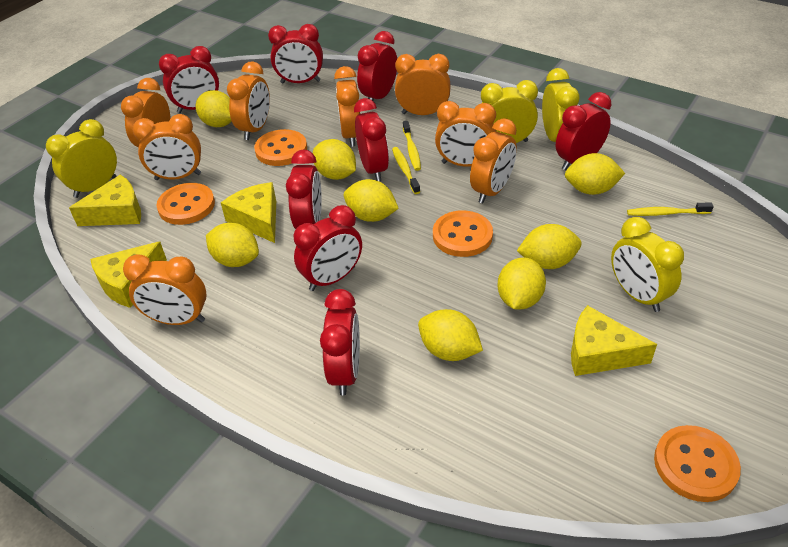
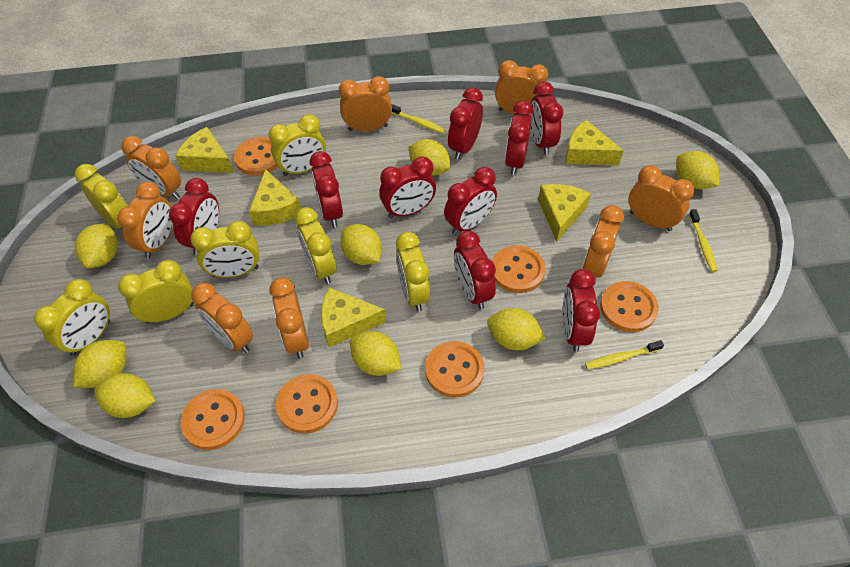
orange button: [157,183,215,225] [254,129,307,166] [433,210,493,257] [654,425,741,502] = 4 -> [181,389,245,450] [234,137,278,176] [276,374,338,434] [425,341,484,397] [492,245,545,293] [600,281,659,332] = 6
red clock: [159,46,219,113] [268,24,323,83] [286,149,322,229] [294,205,362,291] [320,289,360,395] [354,98,389,181] [357,31,397,101] [556,92,611,171] = 8 -> [169,178,219,255] [310,151,343,227] [379,156,436,218] [444,167,497,235] [448,87,483,160] [454,231,496,309] [505,101,534,175] [529,82,563,155] [563,269,600,352] = 9
yellow cheese: [69,174,141,226] [90,242,167,308] [221,182,276,243] [571,305,657,376] = 4 -> [176,127,234,173] [249,169,301,226] [321,287,386,347] [538,184,591,242] [566,120,624,165] = 5
yellow clock: [46,119,117,198] [481,80,538,143] [542,68,579,142] [611,217,684,312] = 4 -> [34,279,110,356] [75,164,128,229] [118,260,194,323] [190,221,259,278] [268,114,326,176] [295,207,336,284] [396,232,430,311] = 7

